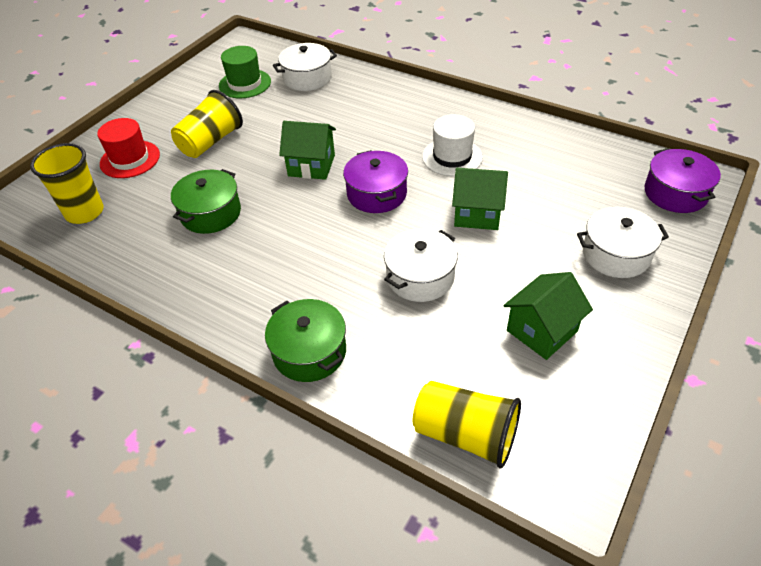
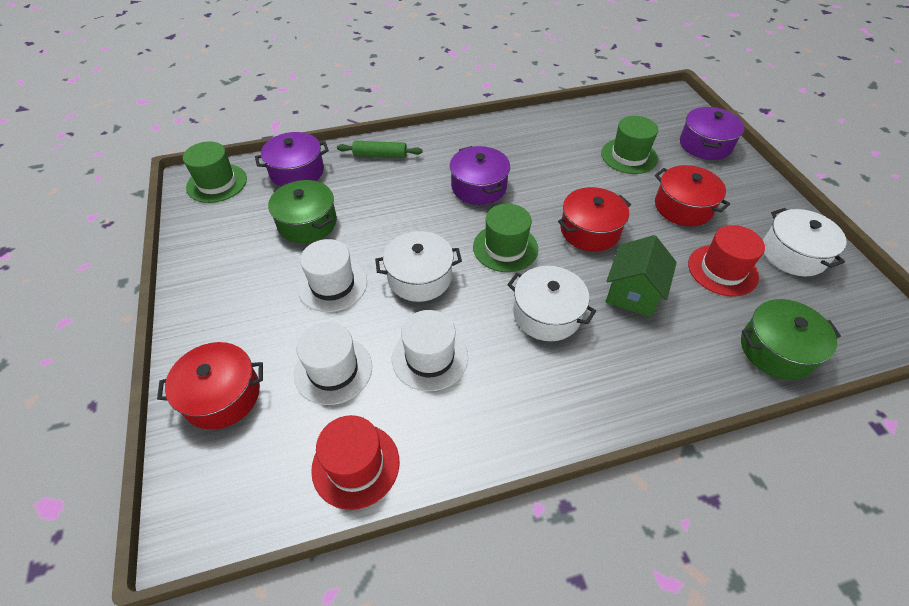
green hat: [219,46,271,98] = 1 -> [183,141,247,203] [473,204,538,272] [601,116,658,174] = 3
green house: [279,121,336,180] [452,168,508,230] [503,272,593,360] = 3 -> [605,235,677,317] = 1
green rolling pin: none = 0 -> [337,141,423,158] = 1
purple pot: [343,150,408,213] [645,148,721,213] = 2 -> [255,132,329,186] [450,146,510,205] [680,107,745,160] = 3
red hat: [97,118,160,178] = 1 -> [311,415,399,510] [688,225,765,297] = 2
red pot: none = 0 -> [157,342,263,430] [558,187,631,251] [655,165,730,226] = 3
white hat: [422,114,483,176] = 1 -> [294,322,372,405] [298,239,367,312] [392,310,468,391] = 3
yellow cup: [30,143,104,224] [171,90,243,158] [413,381,521,468] = 3 -> none = 0

